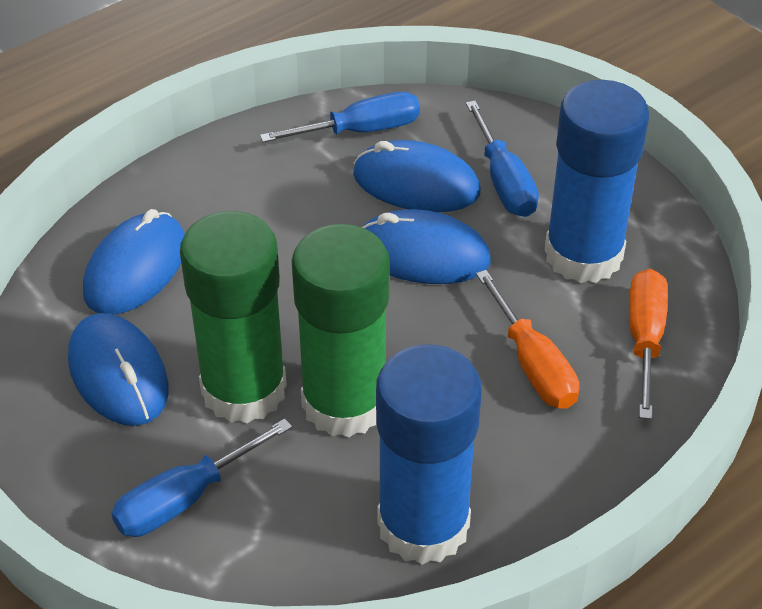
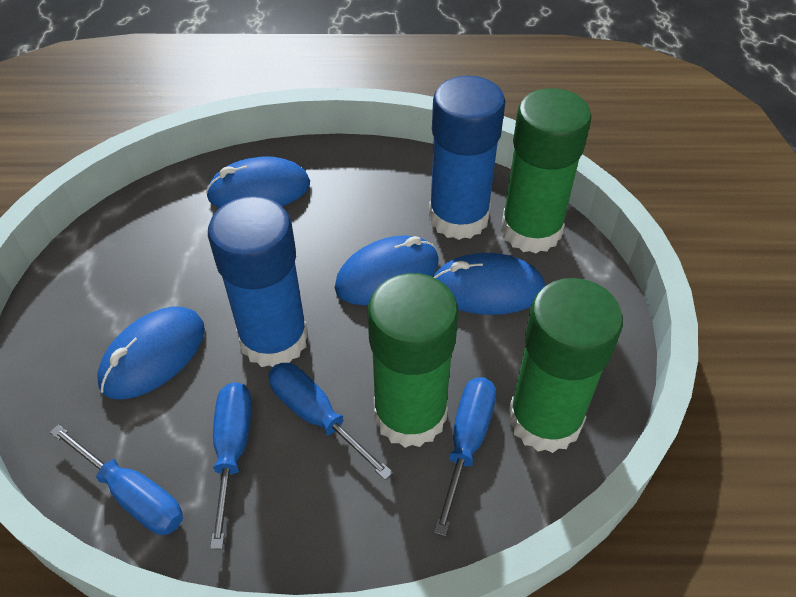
blue screwdriver: [111,419,292,537] [260,92,420,143] [466,101,539,217] = 3 -> [50,424,183,535] [210,382,252,549] [268,363,393,480] [434,377,496,536] = 4
green glue stick: [180,211,287,423] [292,224,390,437] = 2 -> [368,273,458,448] [501,88,592,254] [509,278,623,453] = 3
orange screwdriver: [476,270,579,409] [629,269,668,419] = 2 -> none = 0

